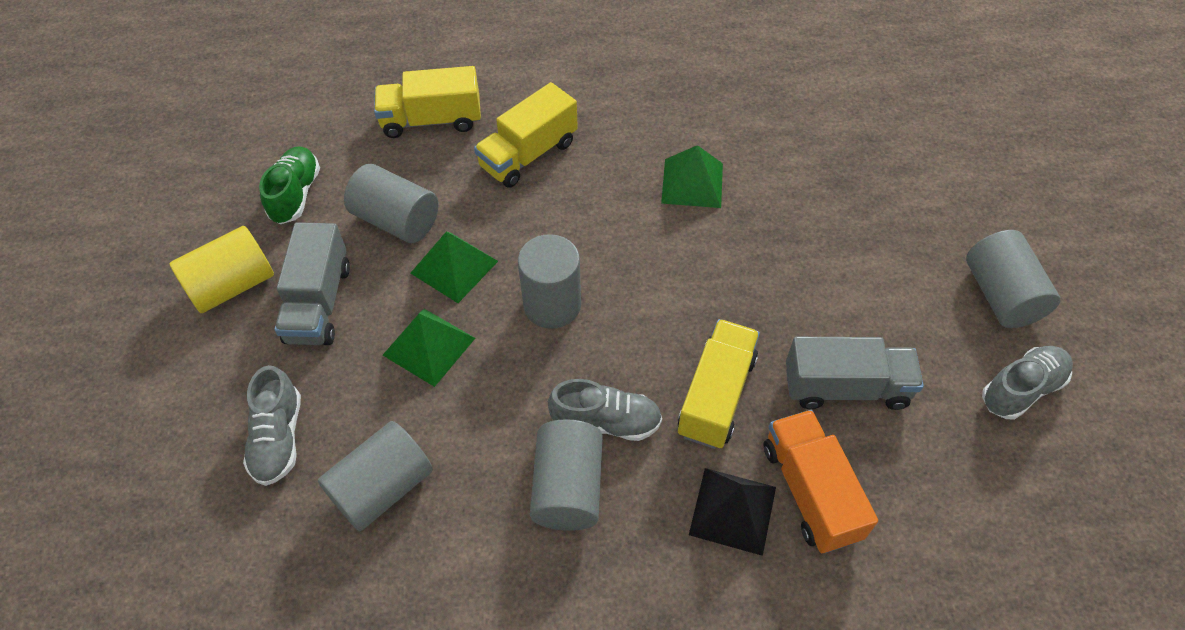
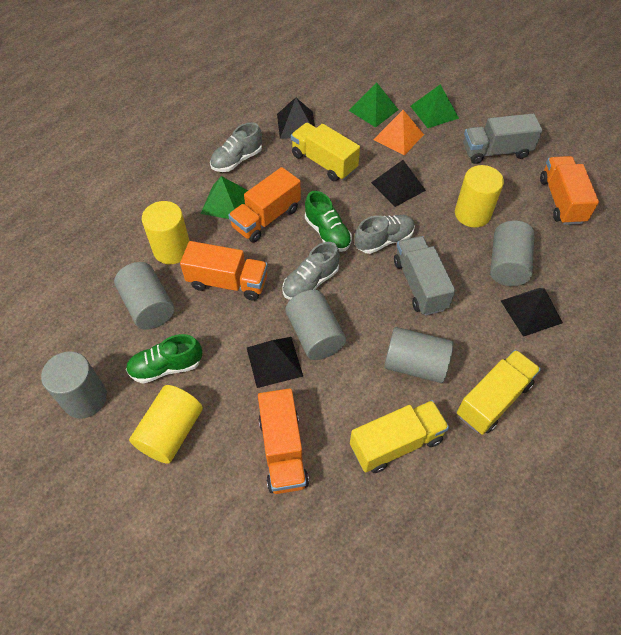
black pyramid: [689,468,776,556] = 1 -> [247,337,303,388] [277,97,315,139] [371,160,426,207] [501,288,563,337] = 4
green shoe: [259,147,320,224] = 1 -> [126,334,202,384] [305,191,352,252] = 2
orange pyramid: none = 0 -> [373,110,424,155] = 1
orange truck: [764,410,878,553] = 1 -> [180,241,268,301] [228,167,301,243] [258,388,309,494] [540,156,599,225] = 4
yellow cylinder: [169,226,274,313] = 1 -> [129,385,203,464] [142,201,189,265] [455,165,504,228] = 3

